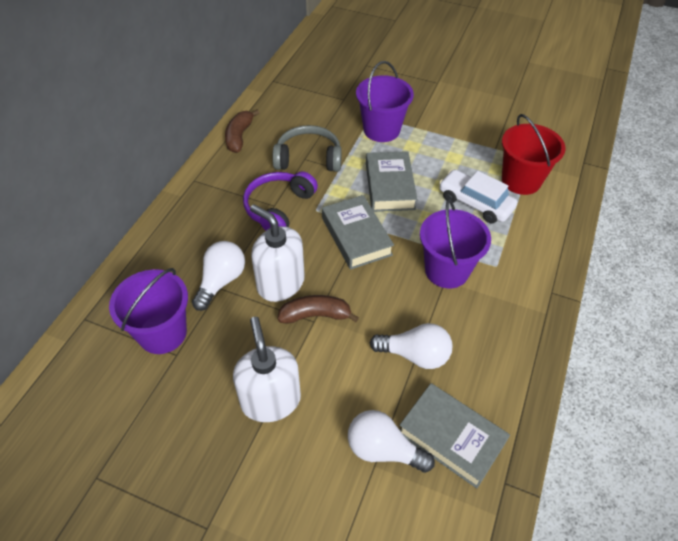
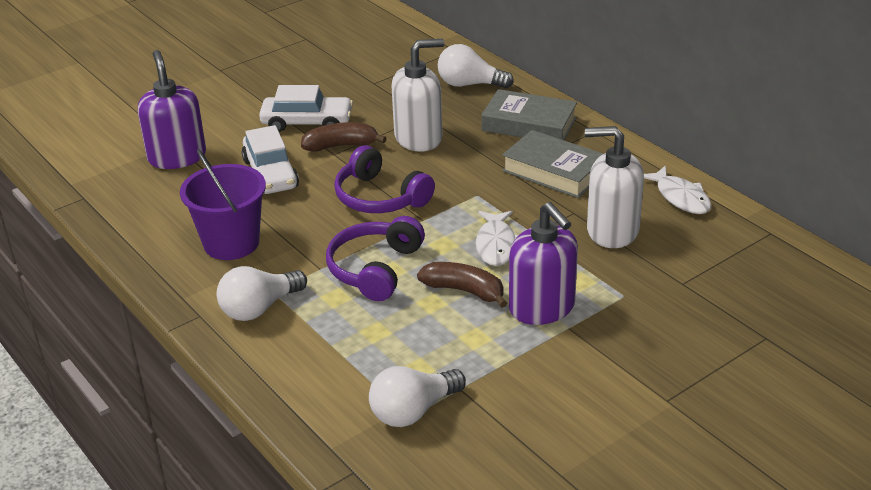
grey book: [322,195,394,270] [366,151,417,212] [400,383,510,489] = 3 -> [481,89,577,140] [502,130,603,198] = 2
grey headphones: [272,125,342,172] = 1 -> none = 0
purple bucket: [109,268,188,354] [356,61,414,142] [420,199,491,288] = 3 -> [180,149,266,260] = 1
purple headphones: [243,171,318,231] = 1 -> [326,216,425,301] [334,145,435,213] = 2
purple soap dispenser: none = 0 -> [138,50,206,169] [509,202,578,325] = 2
red bucket: [502,114,566,195] = 1 -> none = 0
white car: [439,169,517,223] = 1 -> [242,125,299,194] [259,85,353,132] = 2
white fish: none = 0 -> [476,211,518,266] [644,165,712,214] = 2

